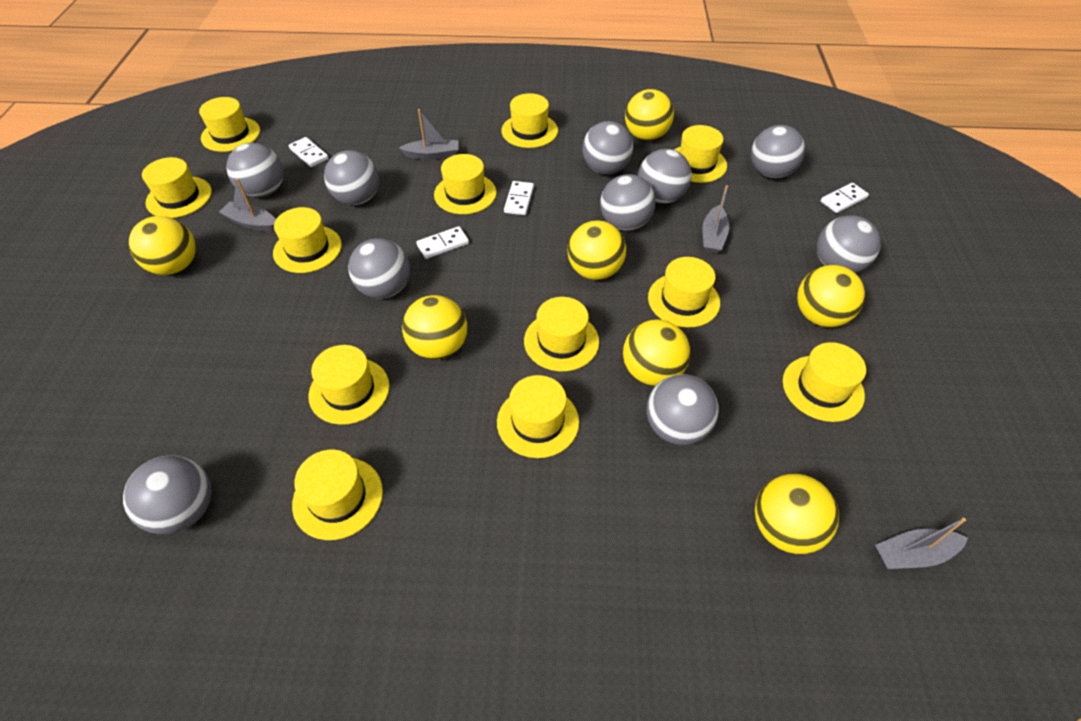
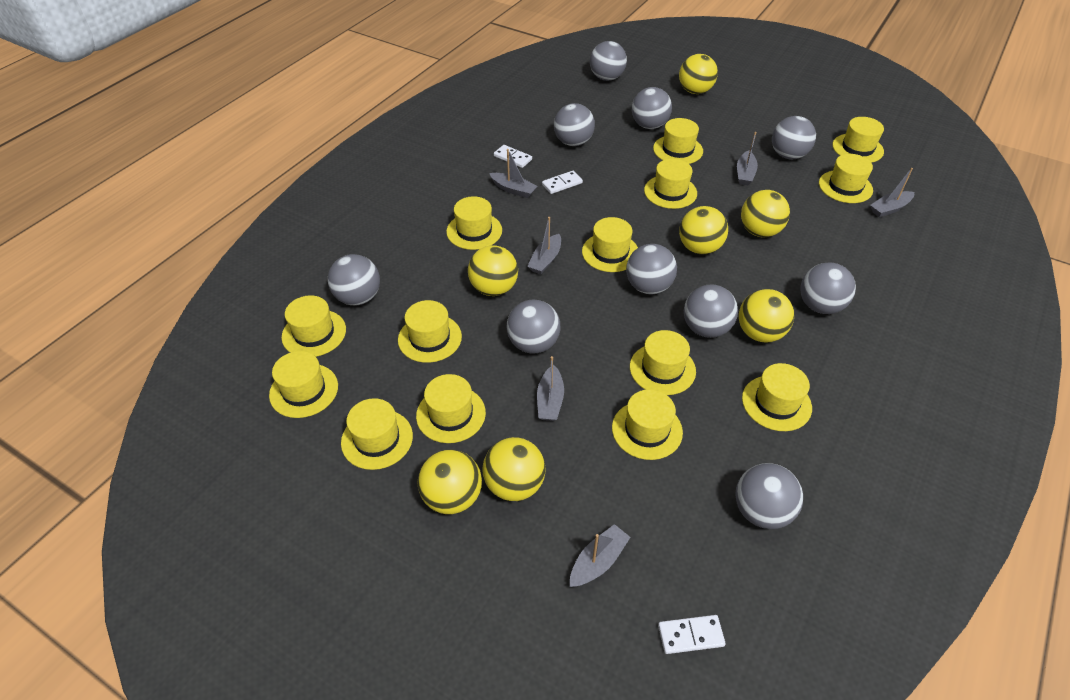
grey boat: [219,178,276,232] [399,109,459,160] [703,185,729,254] [875,518,968,569] = 4 -> [489,149,538,198] [527,217,561,274] [537,356,564,421] [570,524,630,587] [737,132,758,185] [870,168,914,217] = 6
white domino: [289,137,329,167] [416,226,469,259] [504,181,534,215] [821,183,869,213] = 4 -> [494,145,532,168] [542,171,583,194] [658,615,726,654] = 3
yellow hat: [142,157,212,218] [199,97,260,152] [273,207,342,273] [292,450,383,540] [308,345,389,425] [434,154,496,214] [497,375,579,458] [501,93,558,148] [524,297,599,371] [648,257,720,328] [674,125,727,183] [783,342,866,422] = 12 -> [269,351,338,418] [281,295,346,357] [341,398,413,470] [398,300,462,363] [416,374,486,443] [446,196,502,250] [582,217,638,272] [612,389,683,460] [630,330,696,395] [644,159,697,209] [653,118,703,164] [742,363,812,431] [819,154,873,203] [832,117,884,163] = 14

